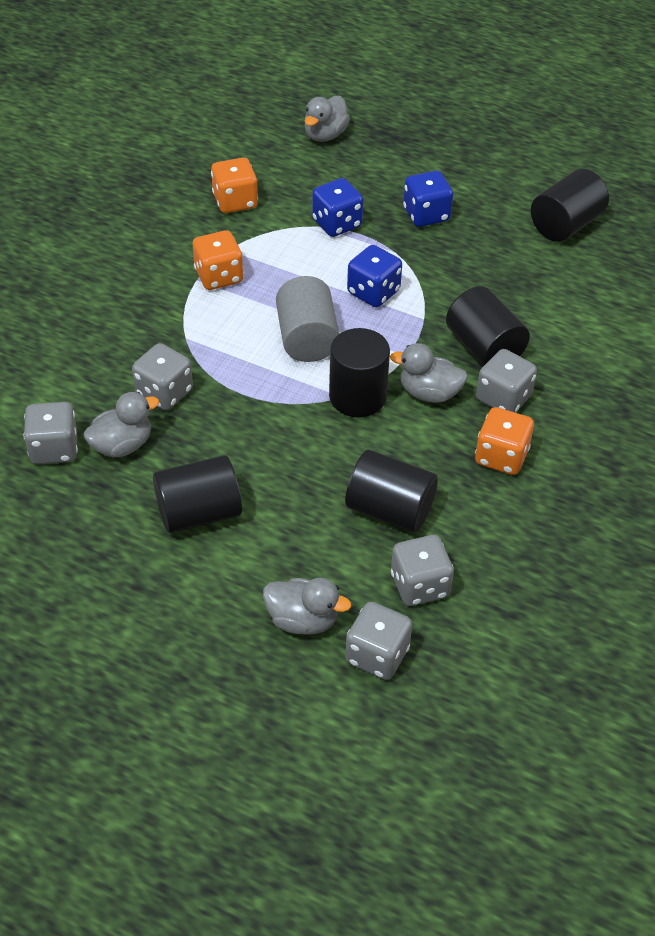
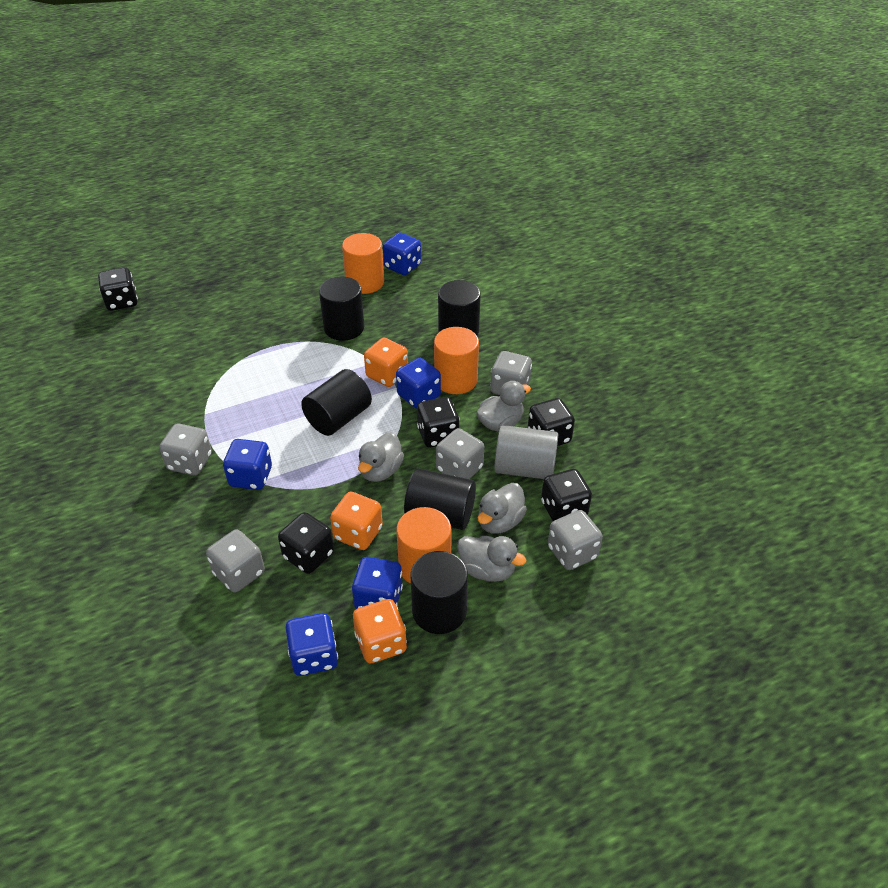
black dice: none = 0 -> [98,267,138,311] [278,512,334,574] [417,397,460,448] [528,398,575,446] [541,469,592,521] = 5
blue dice: [312,178,363,237] [347,245,402,307] [403,171,453,227] = 3 -> [223,439,272,490] [285,613,338,676] [352,557,403,609] [383,232,421,275] [396,358,441,409] = 5
orange cylinder: none = 0 -> [342,233,384,294] [396,507,452,584] [434,327,479,394] = 3

